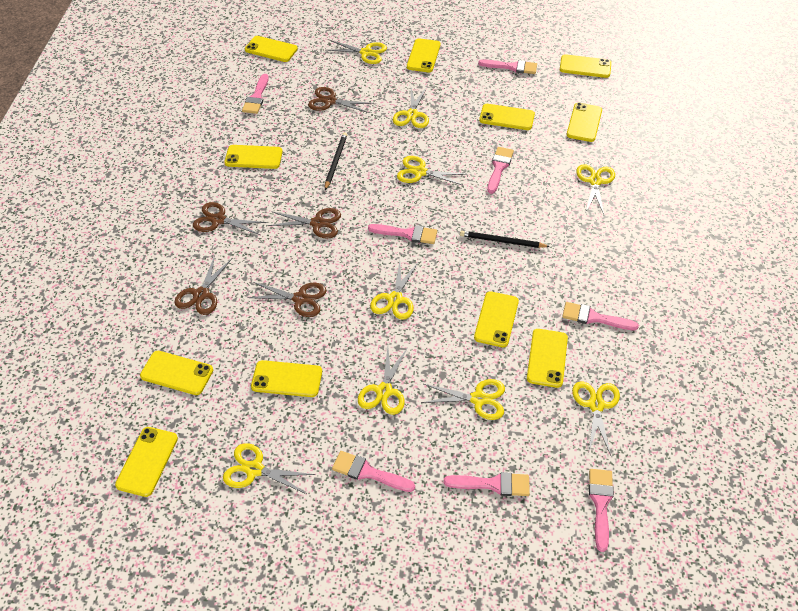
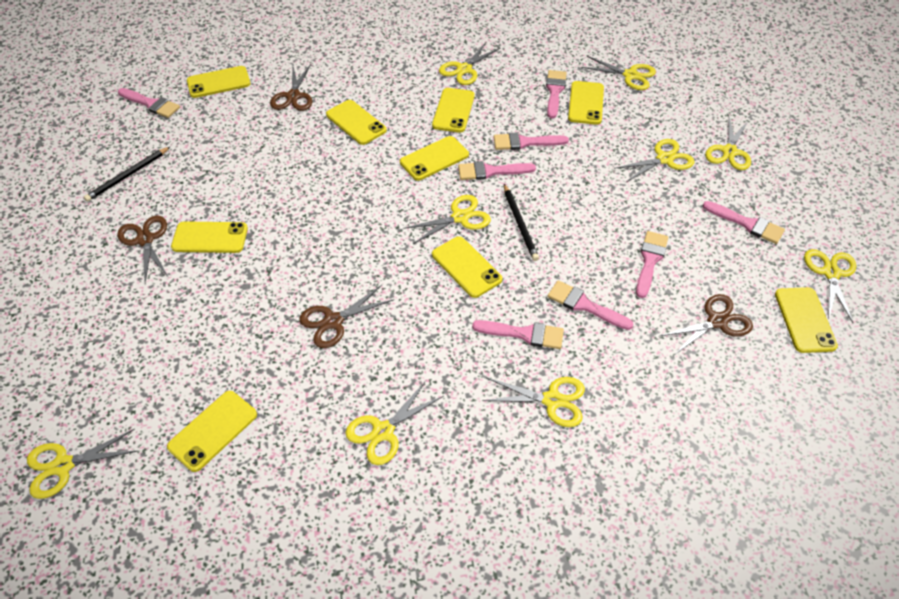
brown scissors: [174,255,232,315] [193,202,267,235] [247,282,327,317] [268,208,341,239] [308,87,374,113] = 5 -> [117,216,169,283] [270,64,313,111] [300,285,394,348] [660,294,753,355] = 4
yellow phone: [115,427,178,497] [140,351,213,395] [224,145,283,169] [245,36,298,62] [251,360,322,397] [407,38,441,72] [474,291,519,348] [479,104,535,130] [527,329,568,388] [560,54,611,78] [567,103,602,142] = 11 -> [167,391,257,472] [171,221,248,253] [187,66,250,98] [326,100,387,145] [400,136,469,181] [432,88,475,133] [432,236,502,298] [568,81,604,125] [775,287,838,353] = 9

